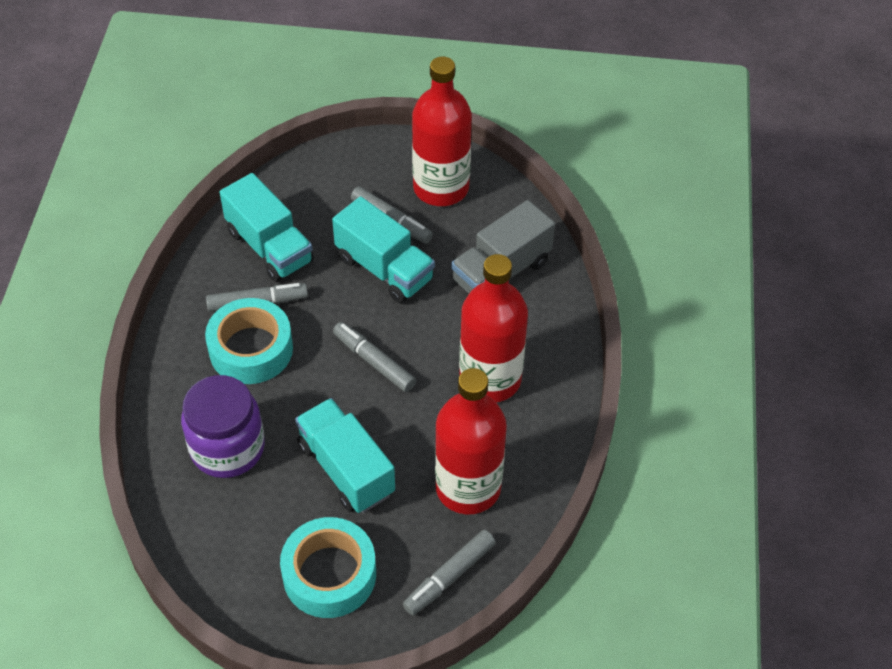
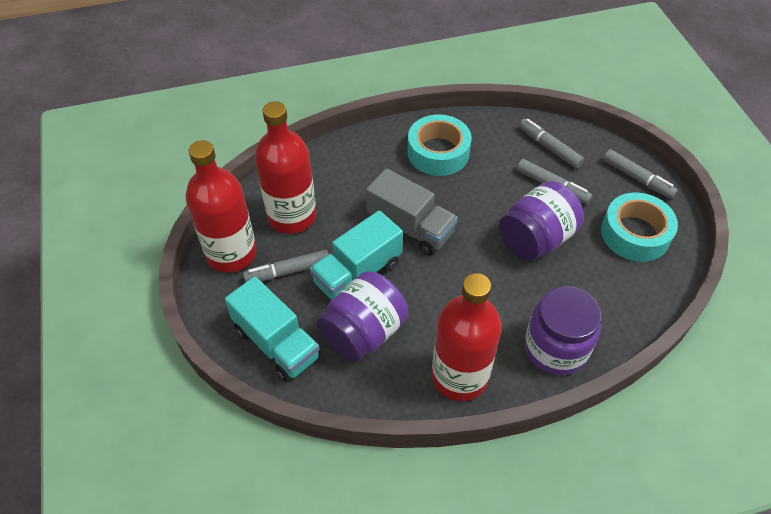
purple jar: [181,375,265,478] = 1 -> [317,271,408,362] [499,181,584,261] [525,286,602,375] = 3
turquoise truck: [220,173,314,282] [295,398,395,513] [332,196,435,303] = 3 -> [225,276,320,382] [310,210,403,300] = 2

